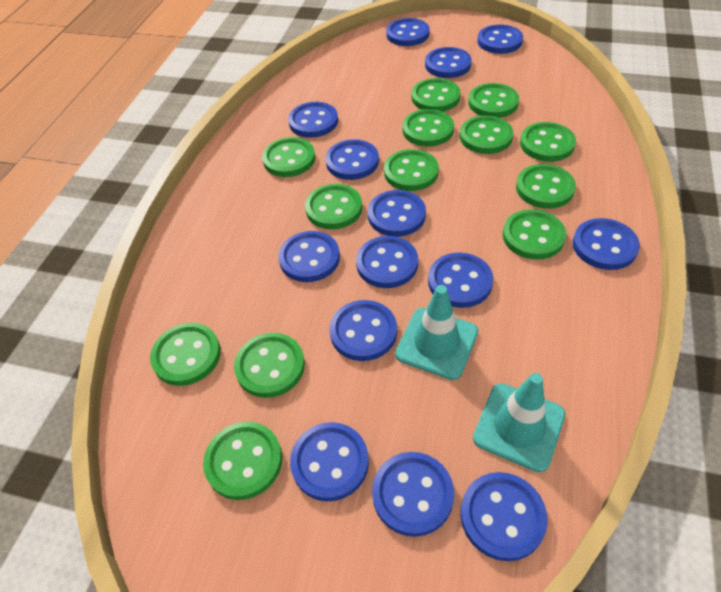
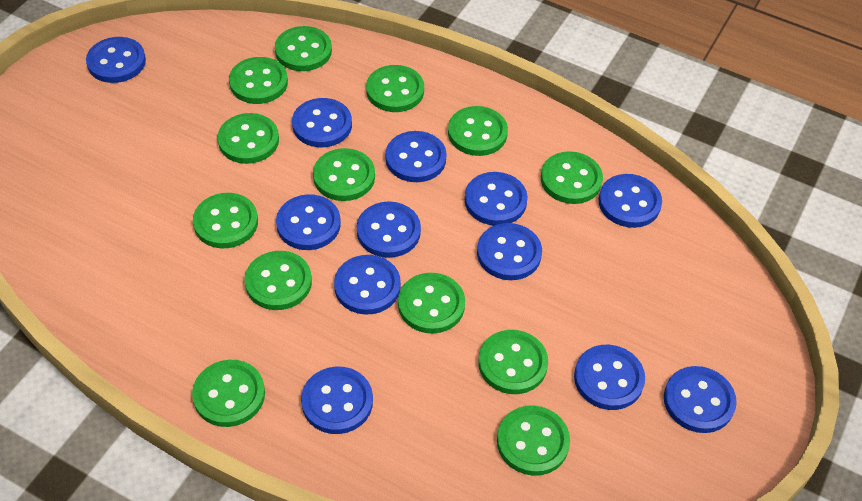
blue button: [278,231,340,282] [288,102,338,138] [290,422,369,501] [325,139,379,180] [330,300,397,361] [356,236,418,288] [368,190,426,237] [372,452,454,537] [386,18,430,46] [425,47,472,78] [428,253,493,308] [461,472,548,561] [477,24,523,54] [573,218,640,270] = 14 -> [86,37,146,83] [276,194,341,250] [292,98,352,147] [301,366,373,434] [334,255,401,315] [357,201,421,258] [386,131,447,182] [465,172,528,225] [477,223,542,280] [574,345,645,410] [599,174,662,228] [664,366,737,433] = 12
turquoise traffic cone: [395,285,478,380] [473,373,565,472] = 2 -> none = 0

